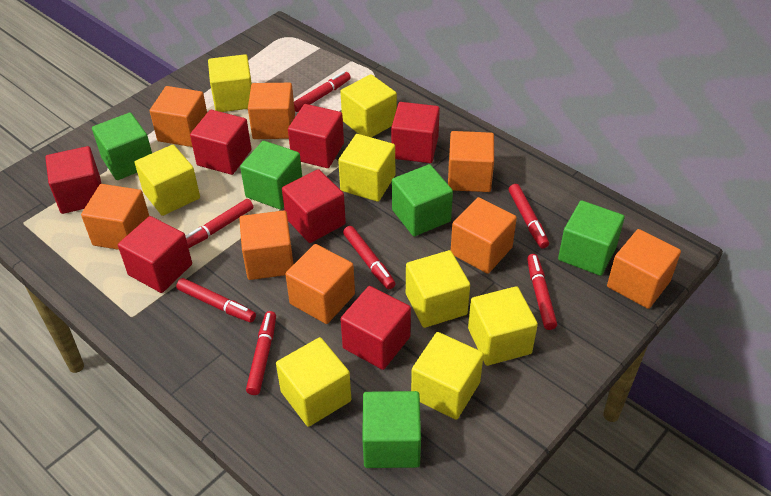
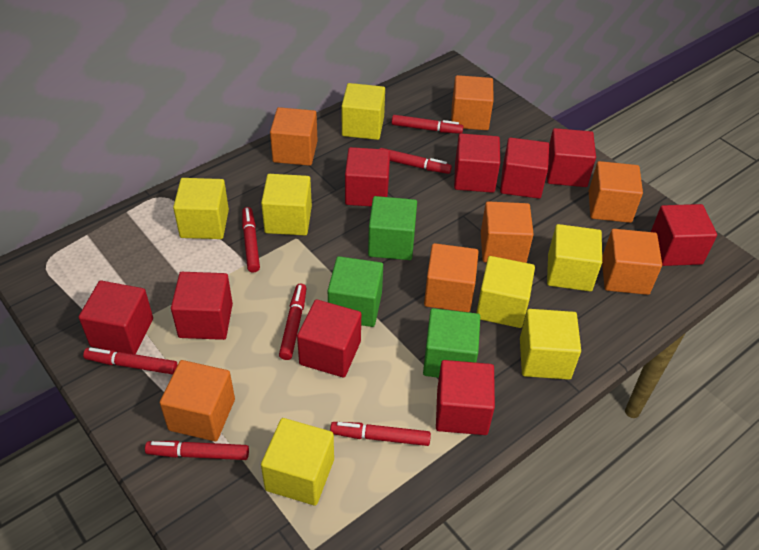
green cube: [92,112,152,180] [240,141,302,210] [362,391,421,468] [392,164,453,236] [558,200,625,276] = 5 -> [328,256,383,327] [368,196,417,260] [423,308,480,378] = 3
orange cube: [81,184,149,250] [150,86,207,147] [239,210,294,280] [248,83,295,139] [285,244,355,324] [448,131,494,192] [451,197,517,274] [607,229,681,309] = 8 -> [160,360,235,441] [270,107,318,166] [424,243,478,312] [451,75,494,130] [481,201,534,263] [589,161,643,223] [602,229,662,295] = 7
red cube: [45,146,101,214] [118,216,192,293] [190,110,251,175] [282,169,346,243] [288,104,344,168] [341,286,411,370] [391,102,440,163] = 7 -> [79,281,153,354] [171,272,233,340] [297,299,361,377] [345,147,390,207] [436,360,495,435] [454,133,500,193] [500,137,549,199] [547,128,596,187] [651,204,717,266] = 9
yellow cube: [135,145,200,216] [208,54,252,112] [276,337,351,427] [338,134,395,202] [340,74,397,138] [406,250,470,328] [411,332,484,420] [468,286,538,366] = 8 -> [173,178,229,239] [261,174,312,235] [261,418,334,506] [342,83,385,140] [476,256,535,328] [520,309,581,380] [547,224,602,291] = 7

